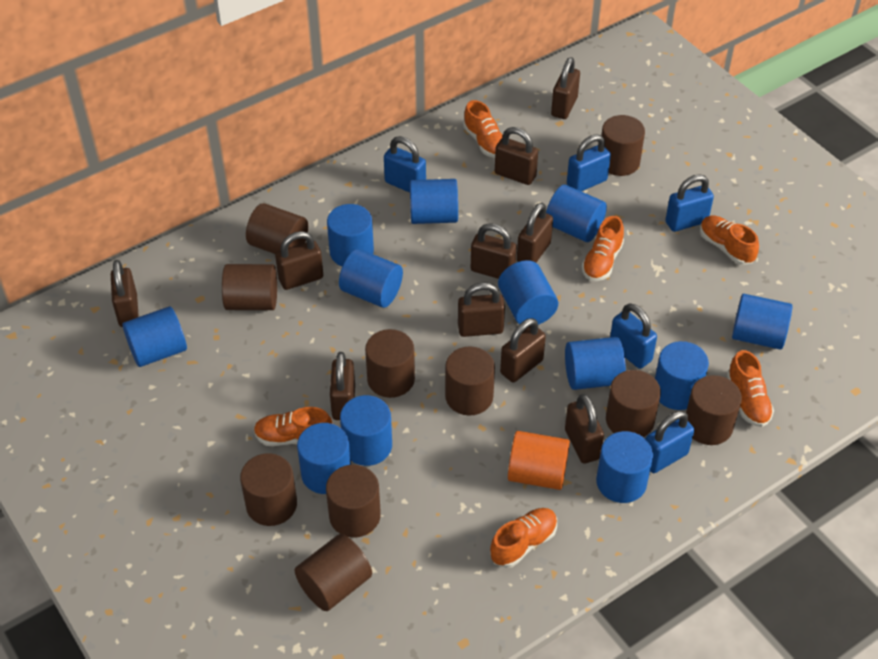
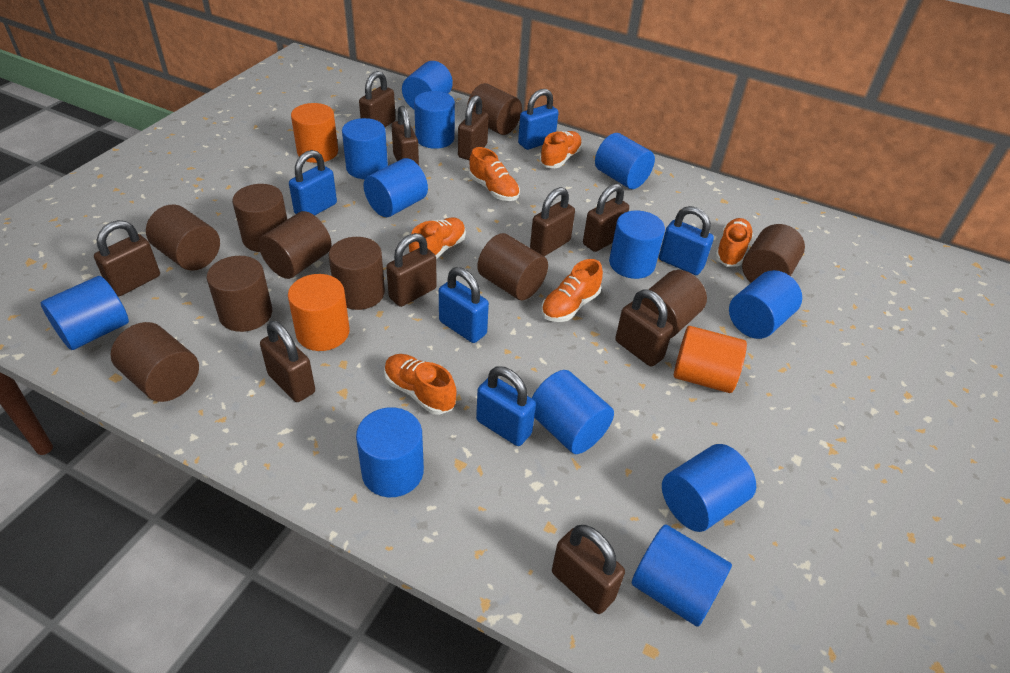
orange cylinder: [508,431,570,490] = 1 -> [288,274,350,351] [291,103,338,163] [674,326,747,393] = 3

